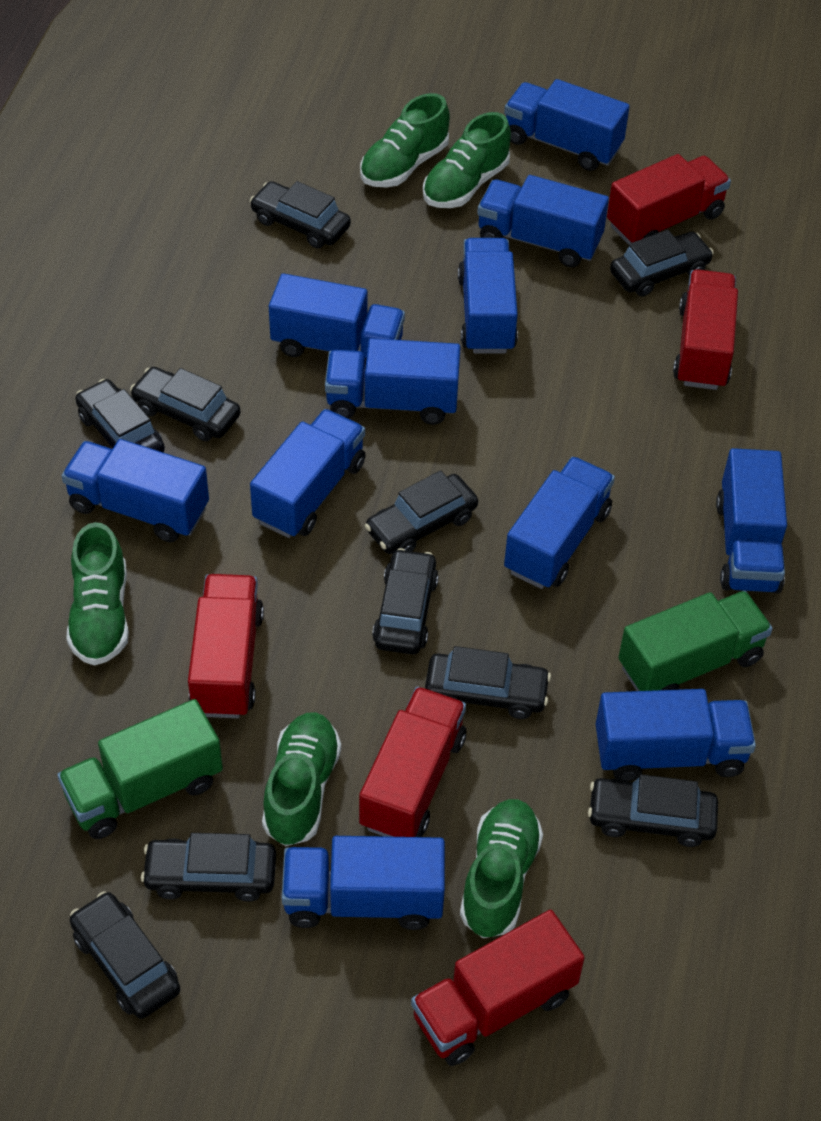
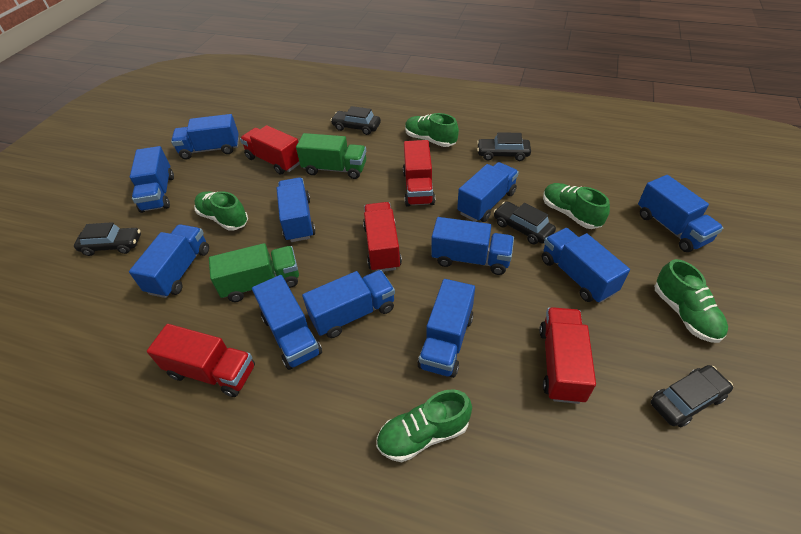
black car: [70,891,180,1019] [75,379,165,452] [130,367,241,441] [141,833,276,902] [250,181,351,249] [365,470,478,554] [372,548,439,654] [425,646,551,719] [588,774,718,847] [610,230,714,297] = 10 -> [74,222,141,256] [331,106,381,135] [477,132,531,161] [494,201,556,244] [651,365,733,427] = 5

